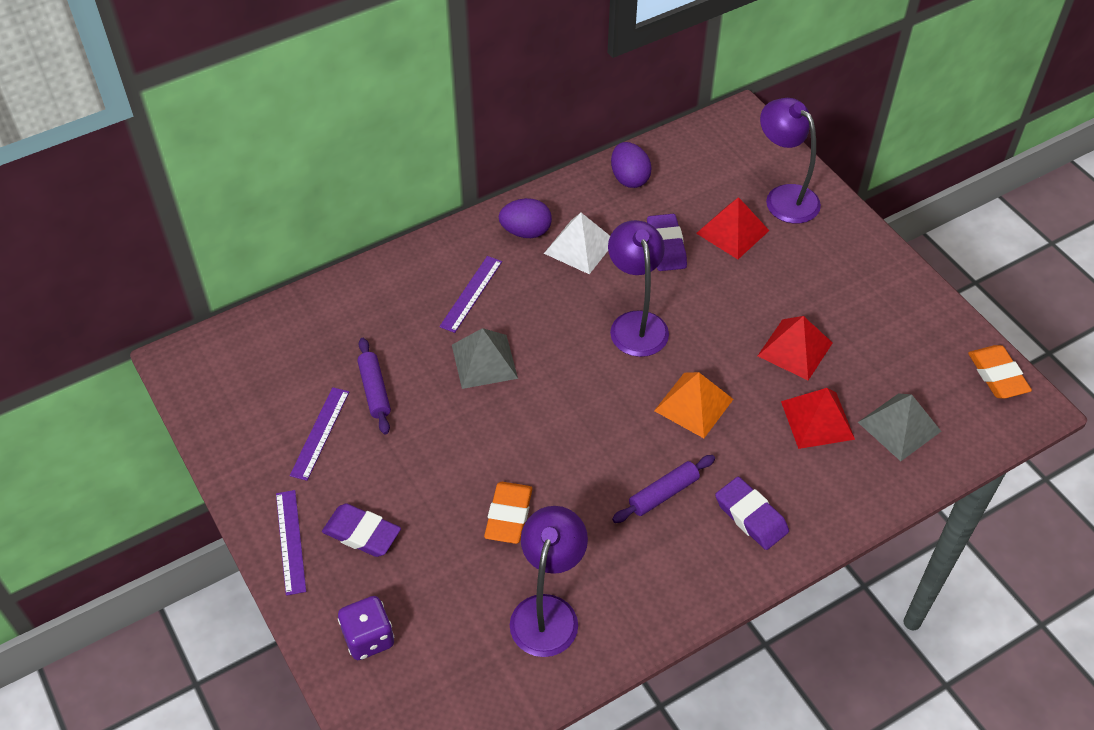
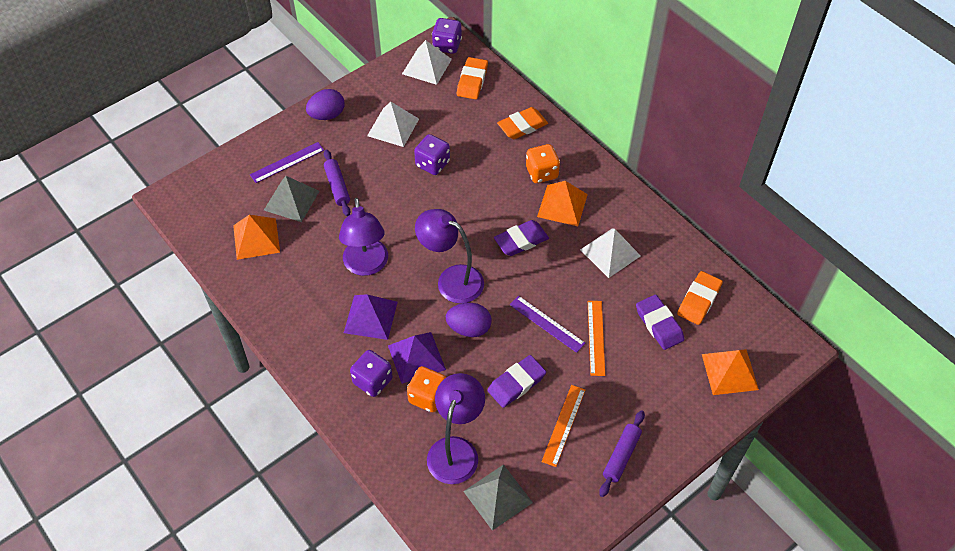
orange dice: none = 0 -> [407,366,446,412] [526,144,560,183] = 2
orange eraser: [484,482,532,544] [968,345,1032,399] = 2 -> [457,57,488,99] [497,107,548,139] [677,271,723,325] = 3
orange pyramid: [654,372,733,438] = 1 -> [233,215,280,260] [537,181,588,226] [702,349,759,395] = 3
orange ruler: none = 0 -> [542,385,585,467] [588,301,605,376] = 2
purple dice: [338,596,394,660] = 1 -> [350,350,393,397] [414,134,450,175] [432,18,462,54] = 3
purple pyramid: none = 0 -> [344,294,398,340] [388,332,446,384] = 2
purple ruler: [276,490,306,596] [290,387,349,481] [439,256,502,333] = 3 -> [250,142,324,183] [510,296,585,353] = 2
red pyramid: [696,197,770,259] [758,316,833,380] [781,388,855,449] = 3 -> none = 0
white pyramid: [544,213,610,274] = 1 -> [367,102,419,147] [402,40,452,85] [580,228,641,278] = 3

